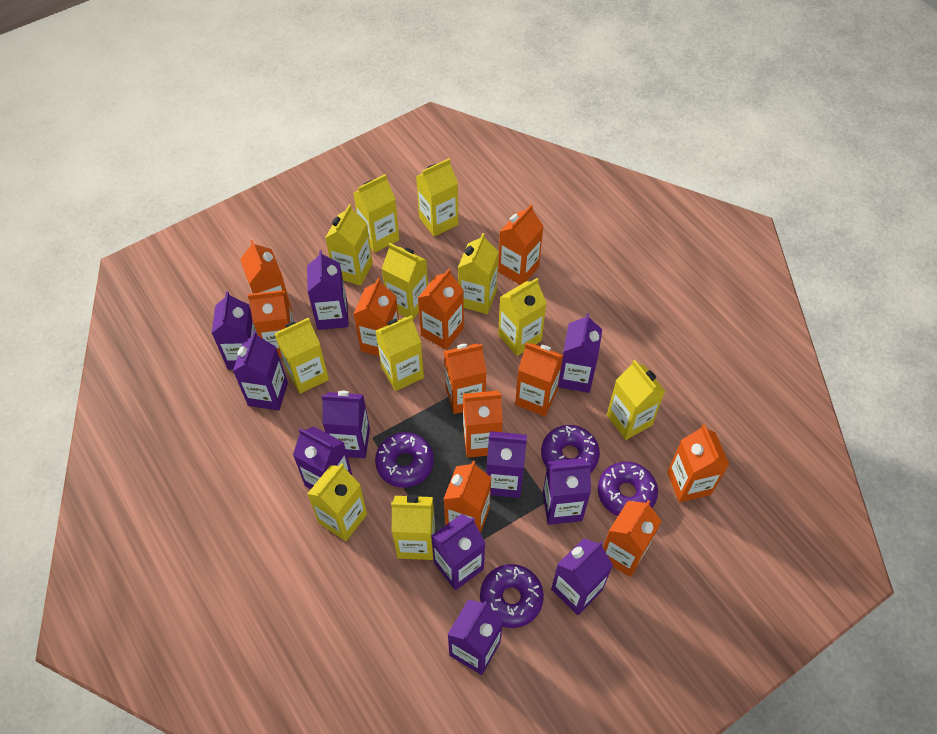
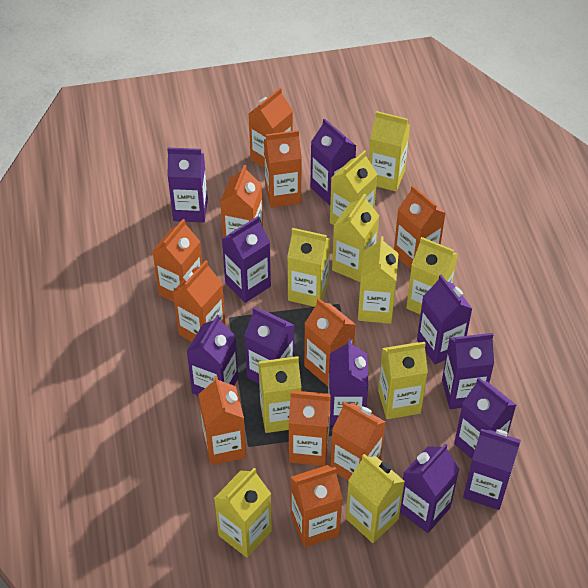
purple donut: [375,432,434,488] [480,564,544,628] [541,425,600,473] [598,462,658,516] = 4 -> none = 0
yellow carton: [274,317,329,394] [307,463,367,541] [325,204,373,286] [353,174,399,253] [376,315,424,391] [382,243,428,319] [391,495,435,560] [416,158,458,237] [458,233,499,314] [498,278,547,356] [607,360,665,440] = 11 -> [214,468,272,558] [258,356,302,433] [287,228,330,307] [330,150,377,225] [332,194,379,282] [346,454,405,543] [358,236,399,324] [369,111,410,192] [378,342,428,419] [406,237,458,315] = 10

